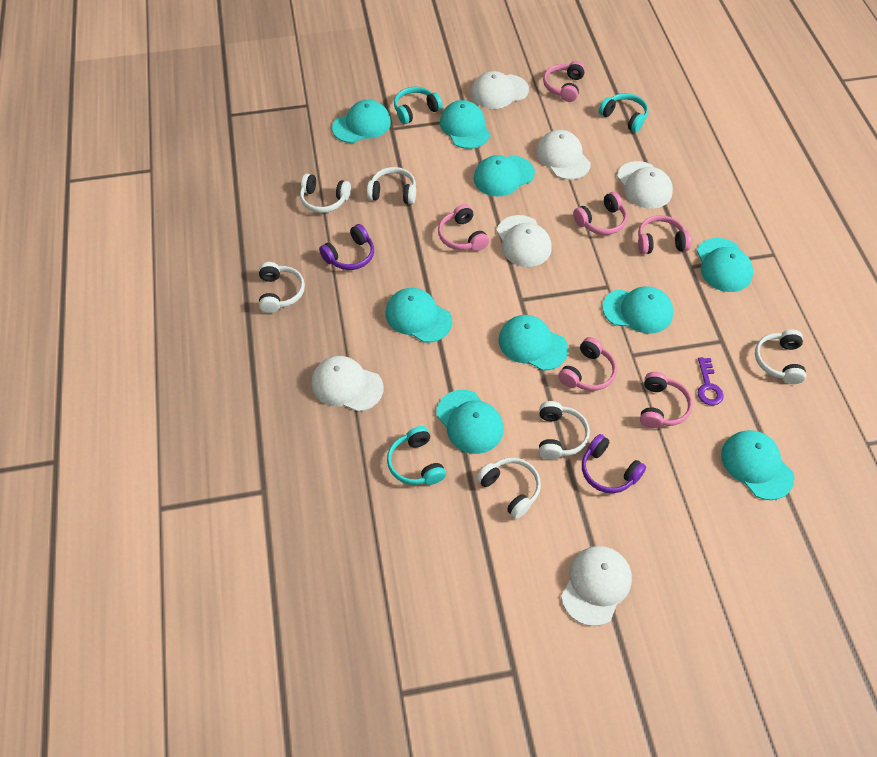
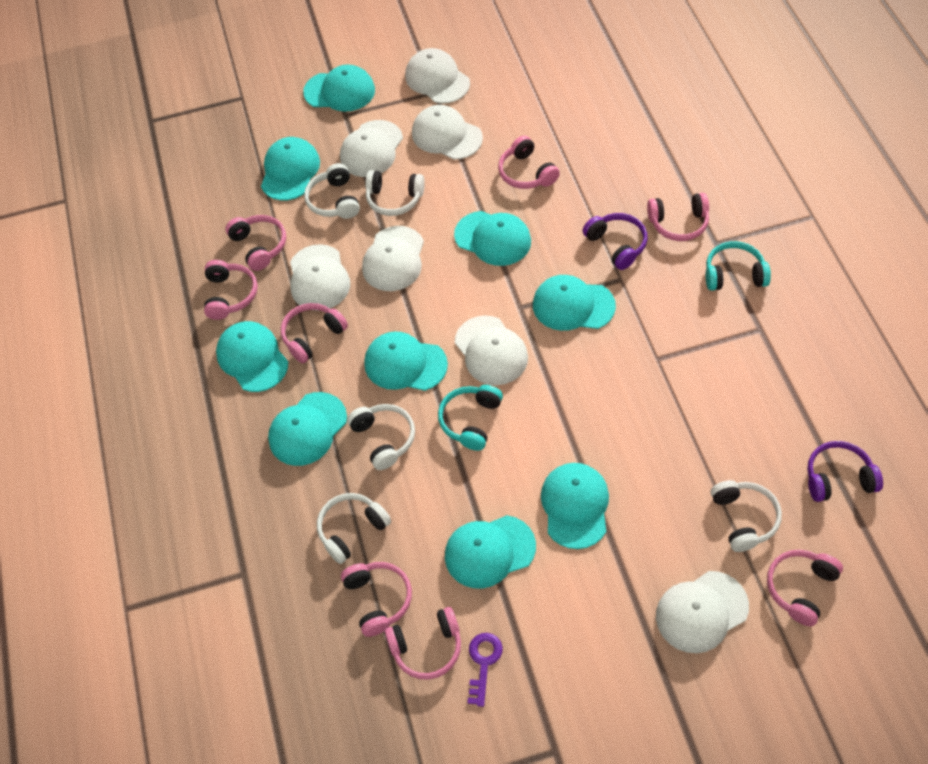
pink headphones: [438,204,489,251] [543,61,585,102] [558,337,617,391] [573,192,627,235] [638,215,691,254] [640,372,693,428] = 6 -> [204,260,258,320] [225,215,286,271] [281,303,348,363] [341,562,412,637] [385,607,461,680] [498,136,560,189] [647,193,709,241] [767,550,843,626] = 8
turquoise headphones: [387,426,446,485] [394,87,443,124] [599,93,648,132] = 3 -> [438,385,503,451] [706,241,771,291] = 2
white cap: [311,356,384,412] [471,71,529,109] [497,215,552,267] [536,130,591,180] [561,546,632,626] [617,161,673,209] = 6 -> [290,244,350,311] [340,120,403,177] [362,226,424,291] [405,48,470,104] [412,105,483,160] [455,315,528,385] [656,571,749,653] = 7
white headphones: [259,262,305,313] [300,174,351,213] [367,167,416,204] [476,458,541,519] [539,401,590,460] [755,330,806,384] = 6 -> [304,163,360,219] [317,493,391,564] [347,404,415,470] [365,170,425,216] [711,480,782,552] = 5

